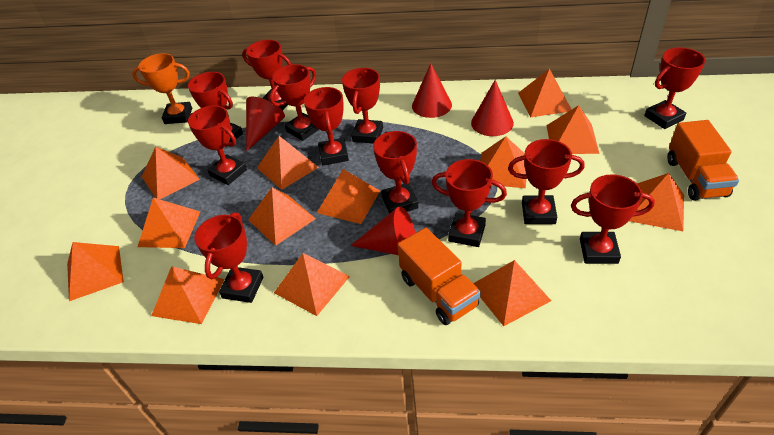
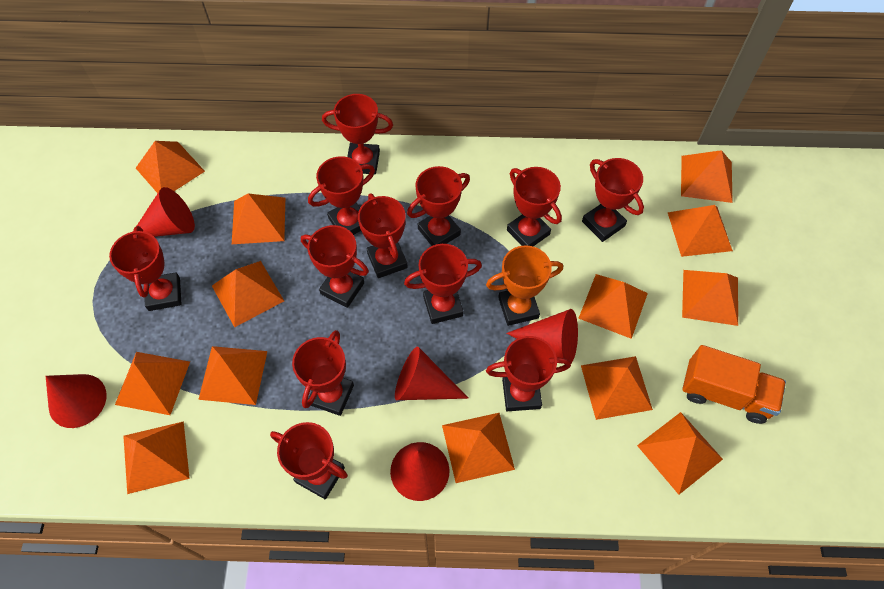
orange truck: [397,228,481,325] [667,120,739,201] = 2 -> [683,345,786,424] = 1
red cone: [246,97,285,151] [351,207,415,255] [412,63,452,118] [471,80,514,136] = 4 -> [46,374,107,428] [137,187,195,237] [390,442,450,501] [395,346,469,400] [506,309,578,363] = 5

